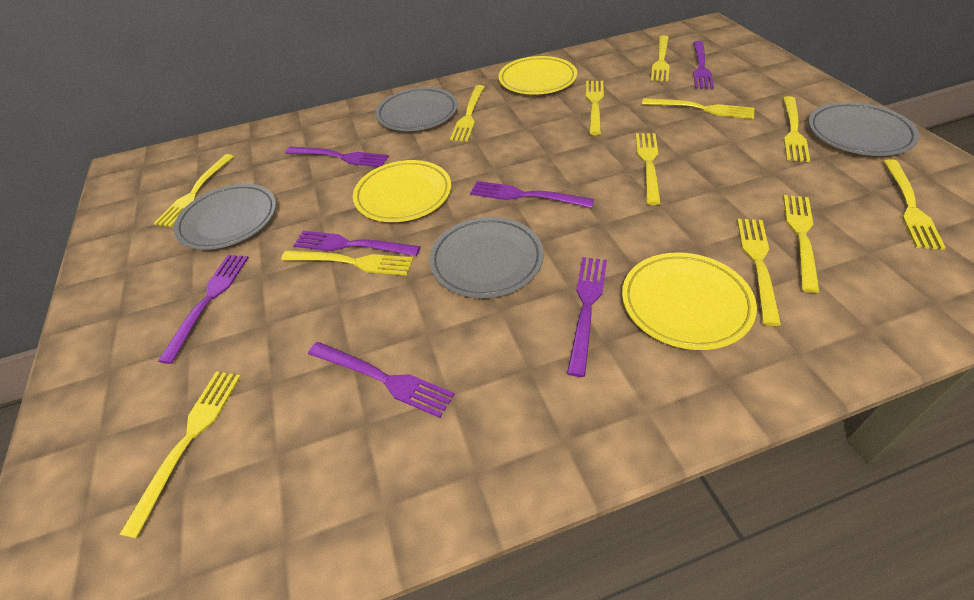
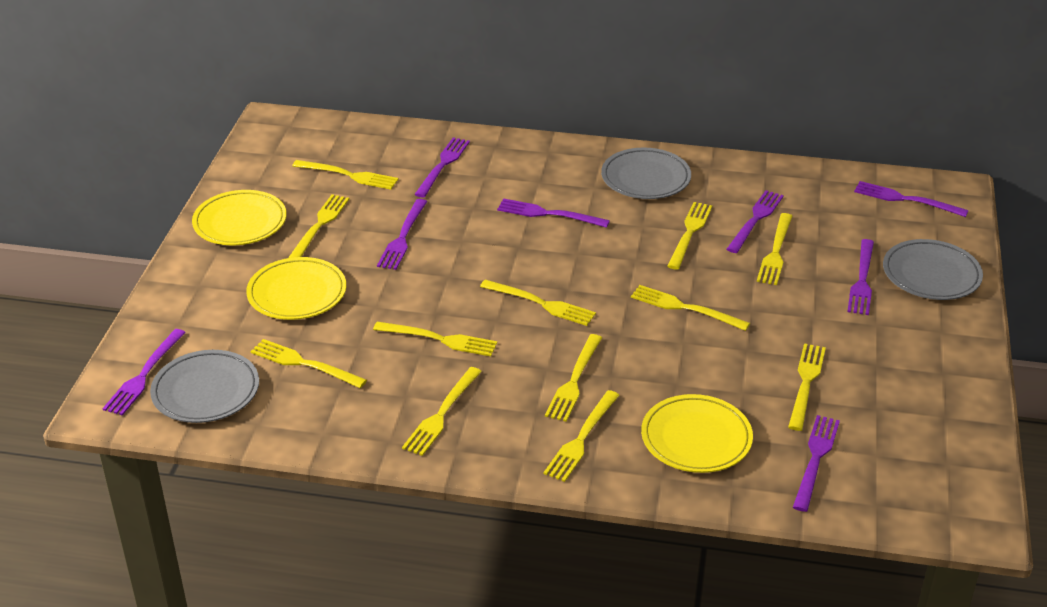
grey plate: [173,184,277,250] [375,87,458,131] [429,217,544,298] [808,102,920,156] = 4 -> [150,350,259,423] [601,148,691,199] [883,239,983,300] = 3
purple fork: [158,255,249,364] [285,147,389,167] [293,231,421,256] [308,342,455,418] [470,181,594,208] [567,257,607,377] [693,41,714,89] = 7 -> [102,329,186,416] [377,199,427,270] [415,137,470,197] [497,198,610,228] [727,190,784,253] [793,415,840,512] [847,239,874,315] [854,181,969,217] = 8

